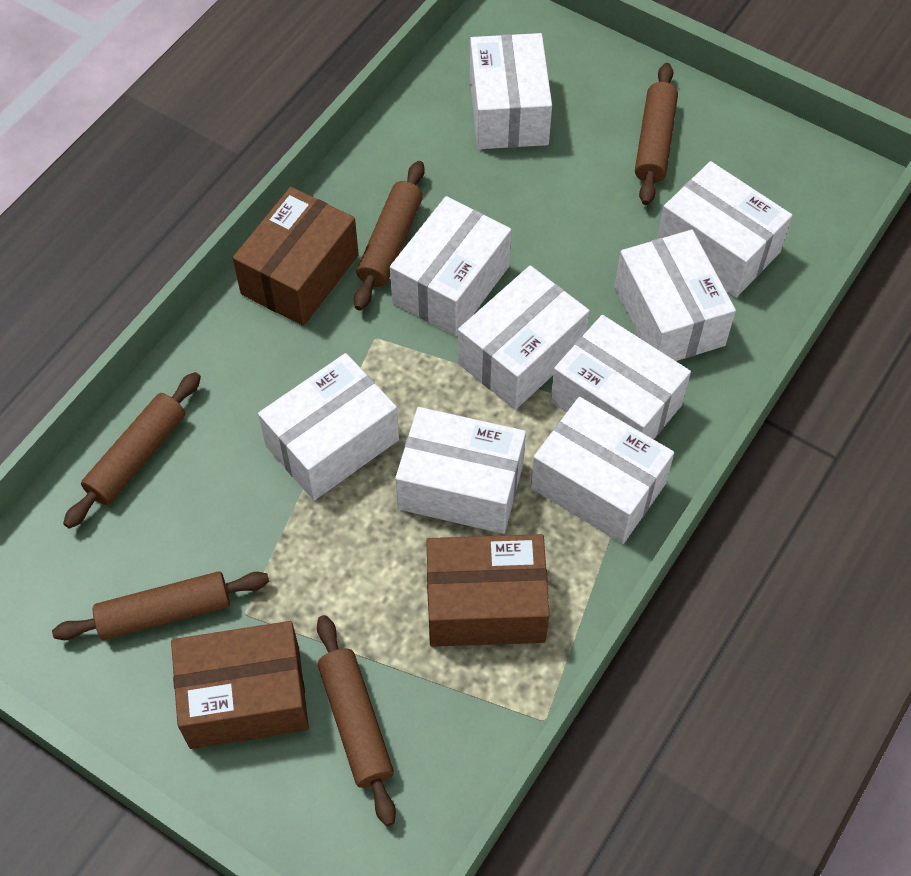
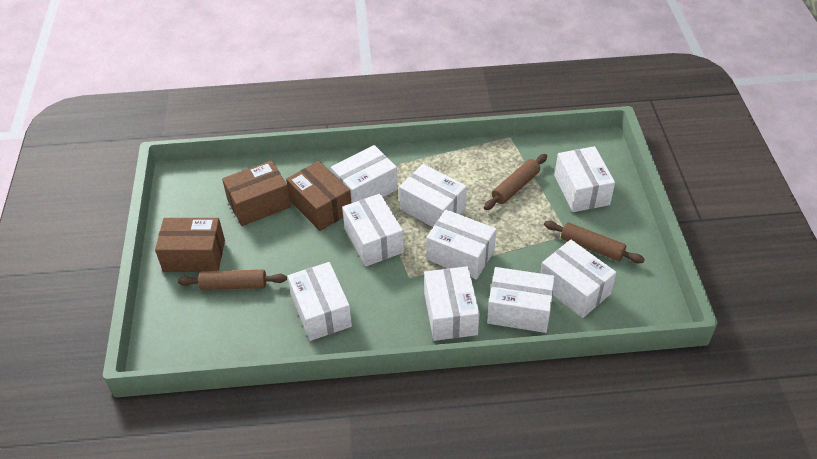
brown rolling pin: [52,571,269,640] [63,372,201,529] [317,615,396,826] [354,161,425,311] [635,63,678,205] = 5 -> [178,270,287,290] [484,154,547,210] [544,221,645,263] = 3

